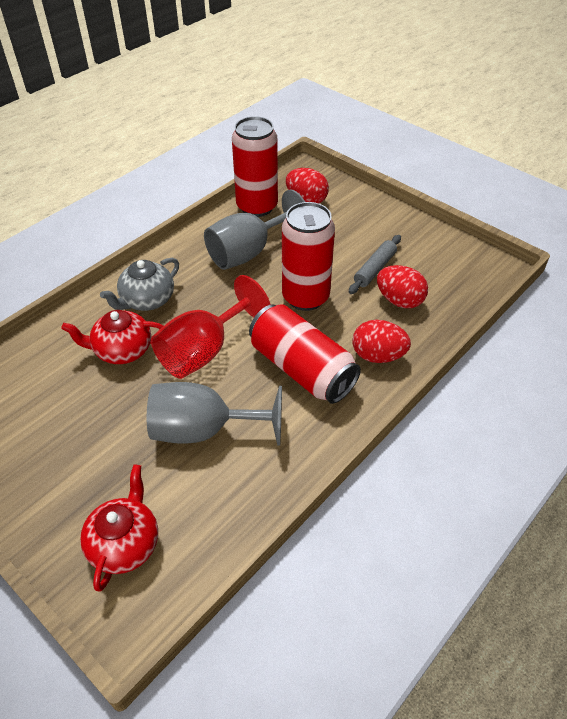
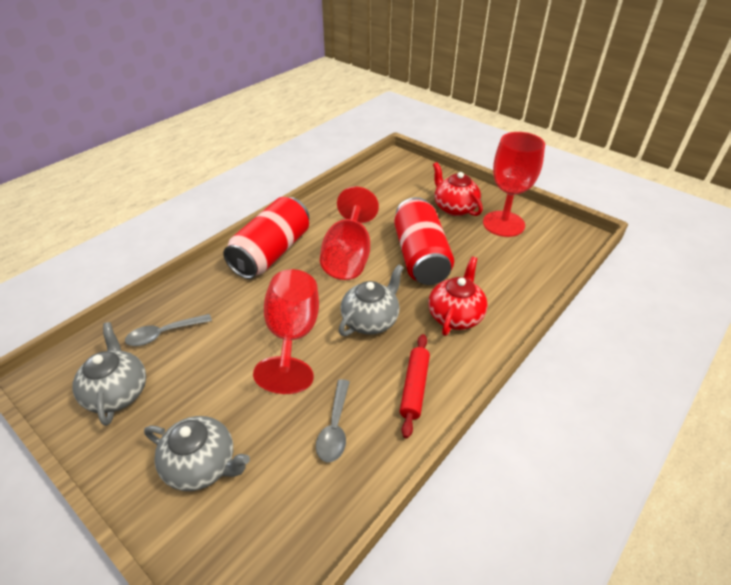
grey goblet: [147,382,282,446] [204,190,305,270] = 2 -> none = 0
grey rolling pin: [349,235,401,294] = 1 -> none = 0
grey spoon: none = 0 -> [125,314,212,346] [316,379,350,462] = 2
grey teapot: [100,258,179,311] = 1 -> [72,322,146,426] [144,416,250,491] [339,264,404,336] = 3
red can: [232,116,278,217] [249,304,361,404] [282,202,335,311] = 3 -> [223,197,309,279] [394,197,454,285] = 2
red egg: [286,168,329,203] [353,320,411,363] [377,265,428,308] = 3 -> none = 0
red goblet: [151,275,271,379] = 1 -> [253,269,319,394] [320,186,379,280] [483,132,545,237] = 3
red rolling pin: none = 0 -> [400,334,430,438] = 1

